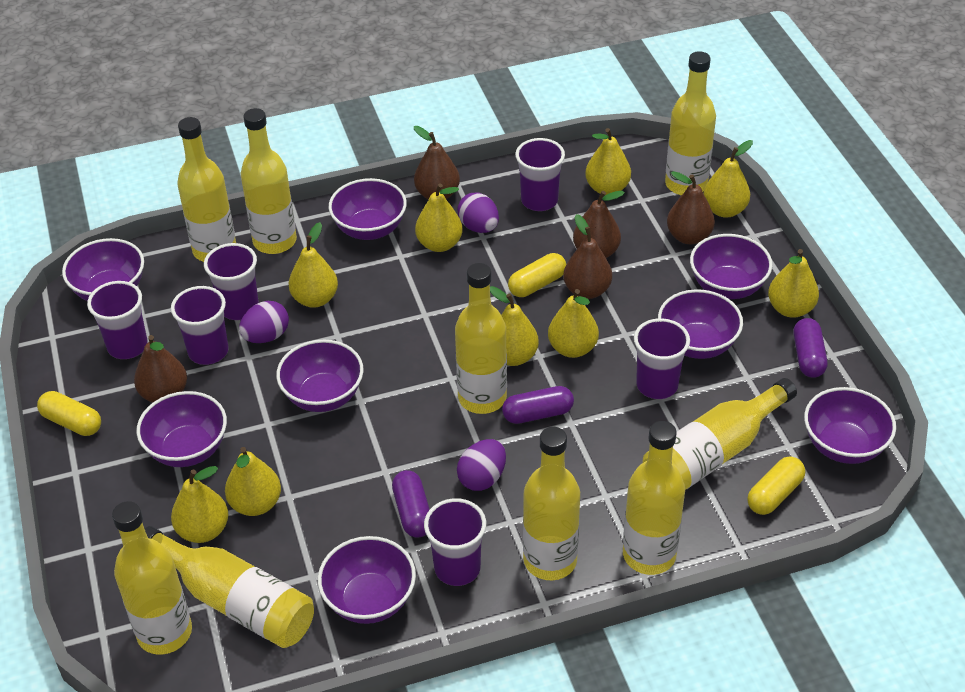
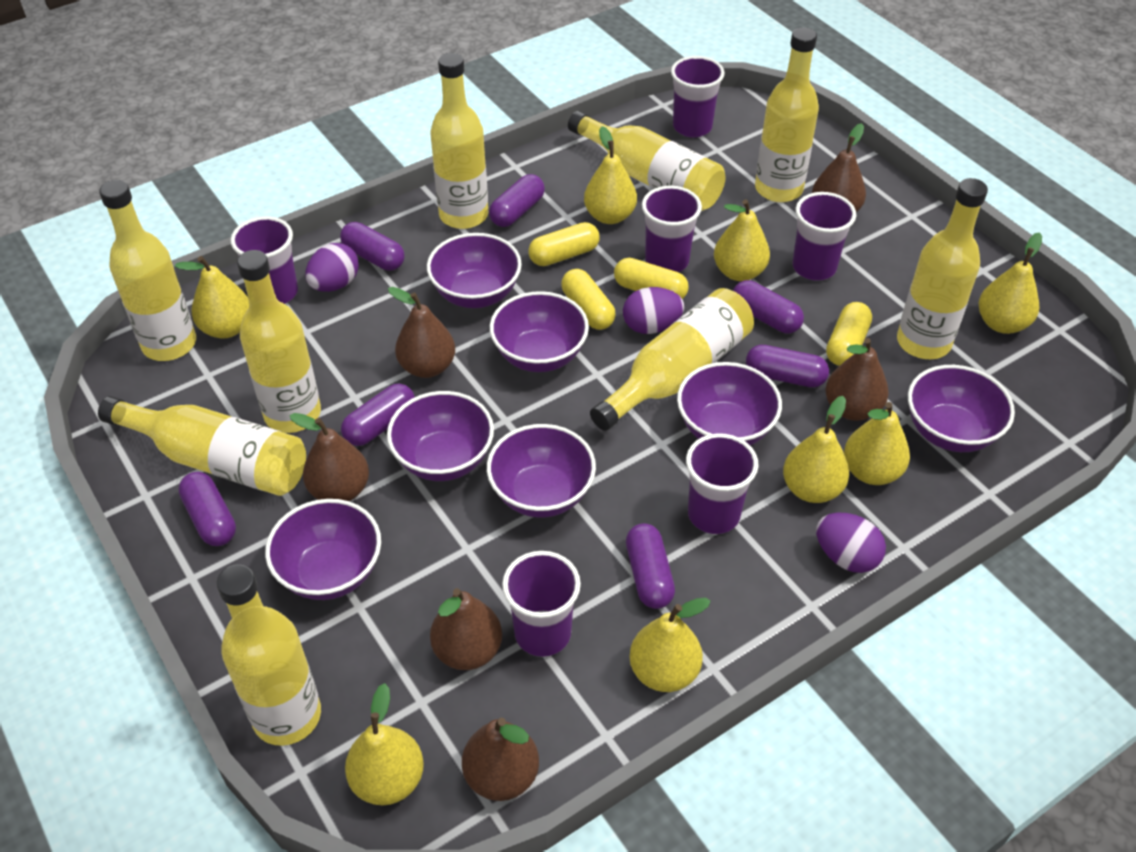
brown pear: [134,335,187,403] [414,126,460,200] [563,214,612,299] [573,191,625,258] [667,171,715,244] = 5 -> [289,413,369,501] [388,287,455,378] [430,588,502,670] [462,718,539,801] [812,123,866,212] [825,338,889,421] = 6
purple bowl: [62,238,144,301] [136,391,227,467] [276,340,364,412] [318,536,416,624] [329,178,407,240] [658,289,743,359] [690,234,772,299] [804,387,896,464] = 8 -> [265,499,381,600] [387,391,494,481] [427,233,522,308] [487,424,596,518] [490,291,589,372] [677,362,782,445] [908,365,1015,452] = 7
purple capsule: [392,470,430,538] [502,386,574,424] [793,318,827,378] = 3 -> [178,472,236,546] [340,222,404,271] [341,383,415,446] [489,174,545,227] [626,523,675,609] [733,280,804,333] [746,345,829,387] = 7
yellow capsule: [37,391,101,436] [508,253,566,297] [747,456,805,515] = 3 -> [528,222,600,266] [561,269,616,330] [614,258,689,299] [826,302,872,366] = 4
yellow pear: [171,466,229,543] [225,447,281,516] [289,222,338,308] [415,183,463,252] [490,286,539,366] [548,289,599,358] [585,128,631,195] [703,140,753,218] [768,249,819,318] = 9 -> [175,256,249,339] [345,683,424,805] [584,126,637,224] [629,598,711,692] [714,199,770,281] [783,396,849,503] [844,402,910,485] [979,232,1042,334] = 8

